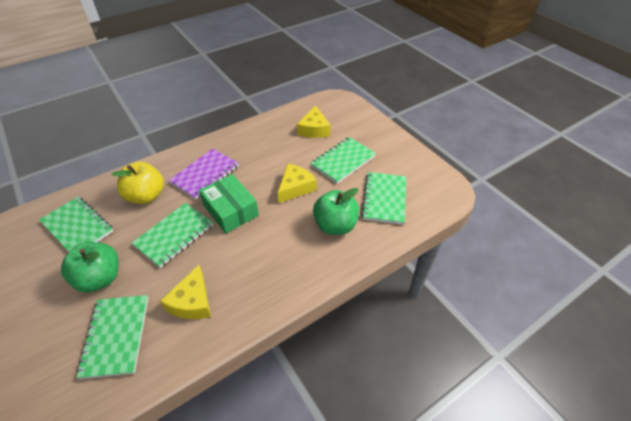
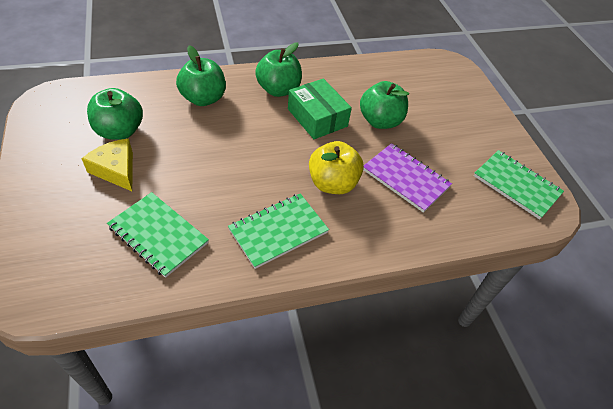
green apple: [61,242,119,293] [313,188,359,235] = 2 -> [87,88,143,140] [176,45,226,106] [255,42,302,97] [360,81,409,129] = 4
green notebook: [39,197,113,252] [76,295,148,379] [131,203,213,268] [310,137,376,184] [361,172,406,225] = 5 -> [107,192,209,278] [228,193,329,269] [474,150,564,220] = 3
yellow cheese: [160,265,211,319] [277,164,317,203] [297,105,331,138] = 3 -> [82,139,133,191] = 1

